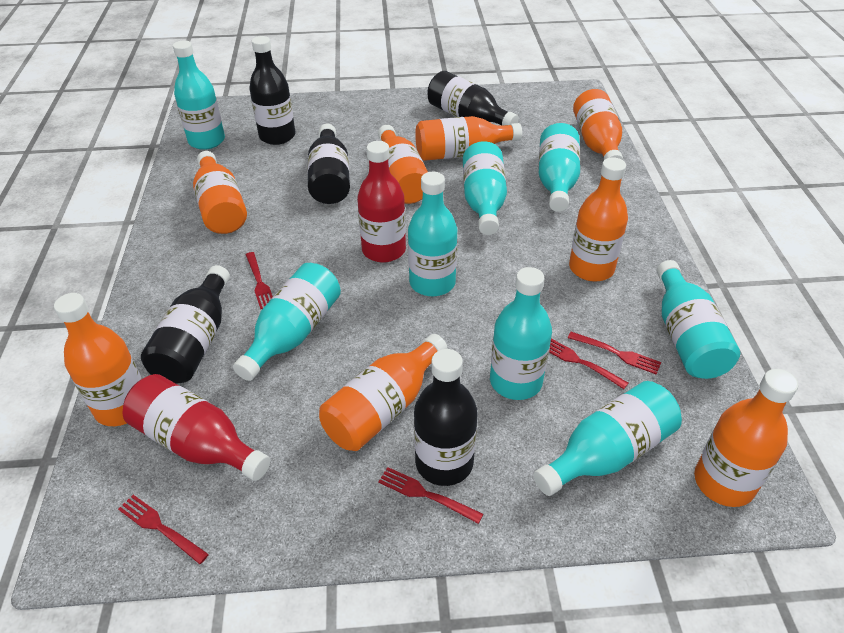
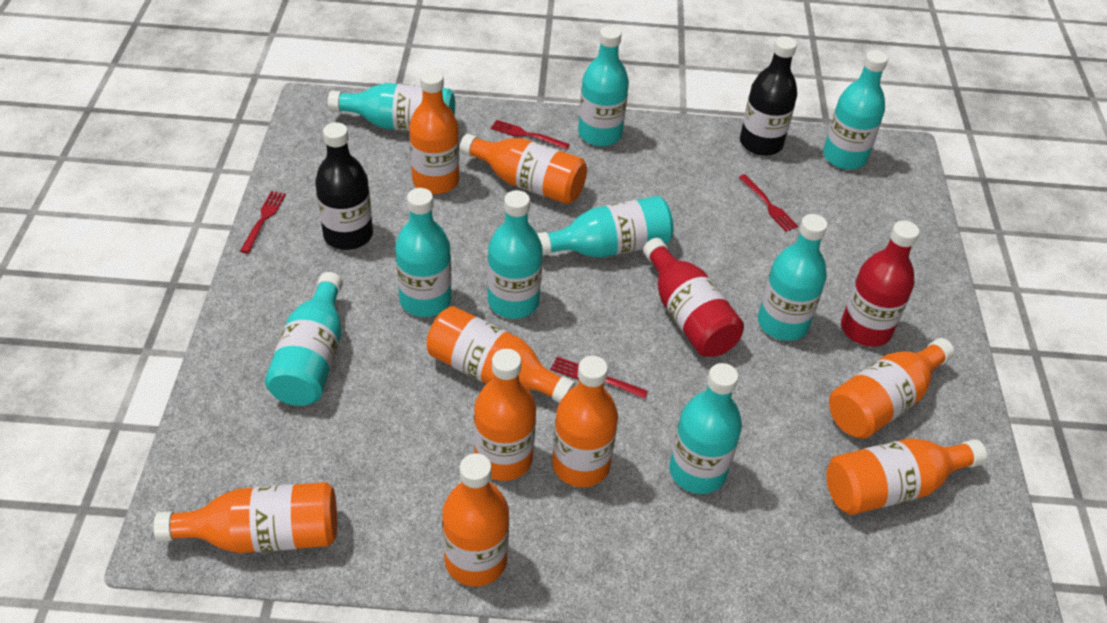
black bottle: [141,265,230,383] [249,36,295,145] [308,123,350,204] [414,349,478,486] [427,71,519,126] = 5 -> [315,122,373,250] [740,36,797,156] = 2
orange bottle: [54,293,141,426] [193,151,247,234] [319,334,447,451] [378,125,428,204] [415,116,522,161] [569,157,628,282] [573,89,624,161] [694,369,798,507] = 8 -> [154,482,337,553] [409,70,459,194] [426,306,576,403] [442,453,509,586] [459,134,587,204] [474,349,536,481] [552,356,618,487] [826,438,987,515] [829,338,955,439] = 9
red fork: [118,495,209,564] [246,252,273,309] [378,467,483,524] [549,339,629,389] [568,332,661,375] = 5 -> [240,191,286,254] [491,120,570,150] [550,357,648,399] [738,174,798,232] = 4
turquoise bottle: [173,40,225,150] [233,263,341,381] [408,172,457,296] [463,141,507,235] [490,267,552,400] [533,381,682,496] [539,123,580,212] [657,260,740,379] = 8 -> [265,272,343,406] [328,83,455,131] [395,188,452,317] [487,190,543,319] [537,196,673,258] [578,26,629,146] [669,363,742,494] [758,214,828,341] [823,50,888,170] = 9

